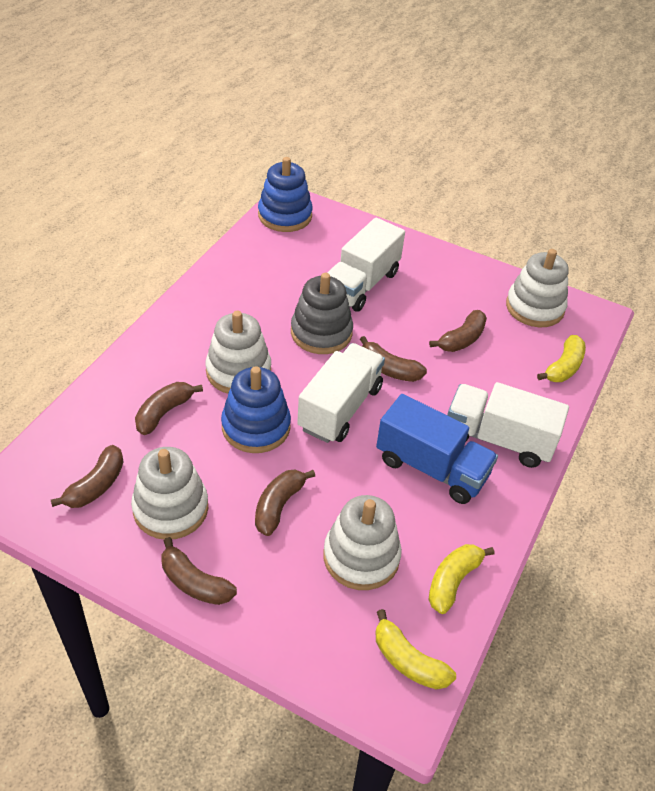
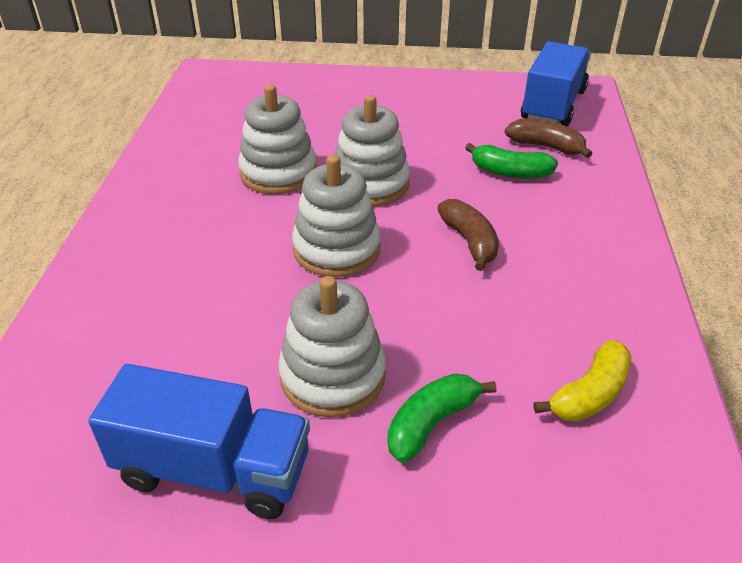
blue stacking toy: [221,366,291,453] [258,157,313,232] = 2 -> none = 0
blue truck: [376,394,498,504] = 1 -> [88,364,310,519] [521,41,591,126] = 2
brown banana: [51,445,124,508] [135,382,203,435] [161,537,237,605] [255,470,315,536] [360,336,427,382] [429,310,487,352] = 6 -> [437,199,499,271] [505,119,592,158] = 2
green banana: none = 0 -> [388,373,496,463] [465,143,558,179] = 2
grey stacking toy: [291,273,353,354] = 1 -> none = 0
white truck: [297,343,385,443] [328,218,405,312] [447,382,569,468] = 3 -> none = 0
yellow banana: [375,609,456,690] [428,544,494,614] [537,335,586,382] = 3 -> [533,340,632,421] = 1

